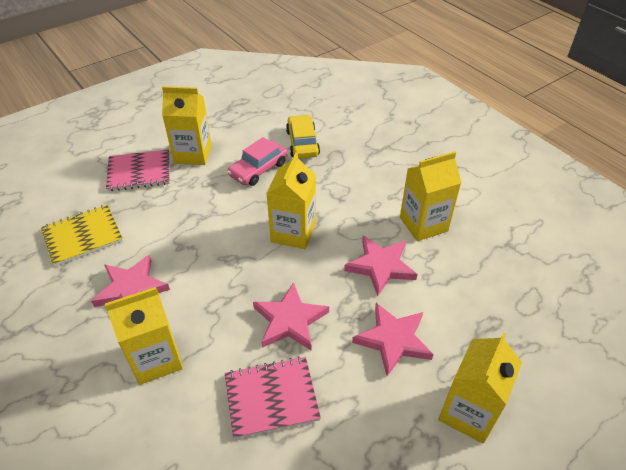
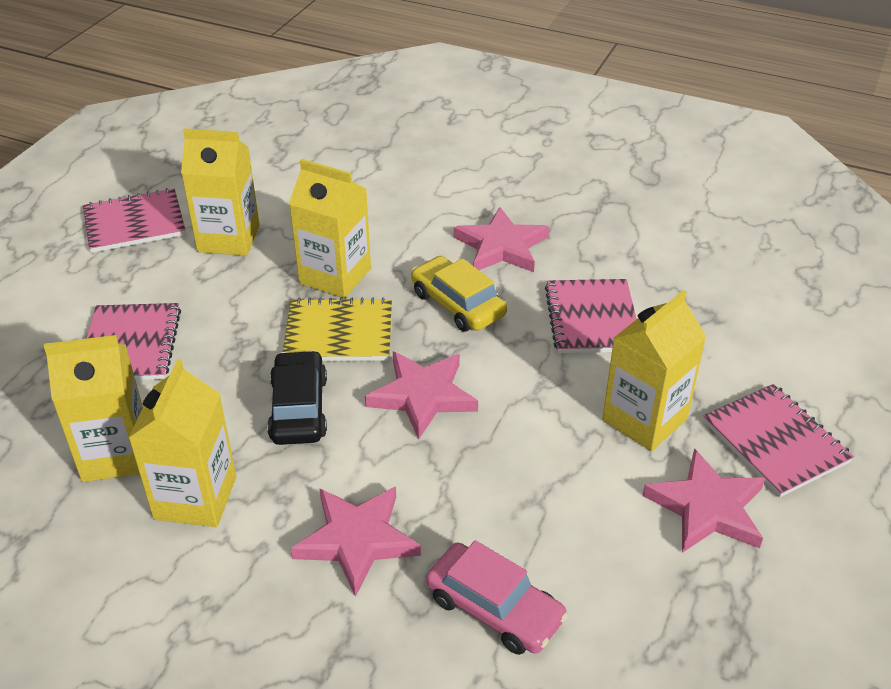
black car: none = 0 -> [267,350,327,445] = 1
pink notebook: [106,149,170,191] [225,356,321,439] = 2 -> [83,188,186,253] [86,303,181,380] [545,279,637,353] [704,384,854,497] = 4

